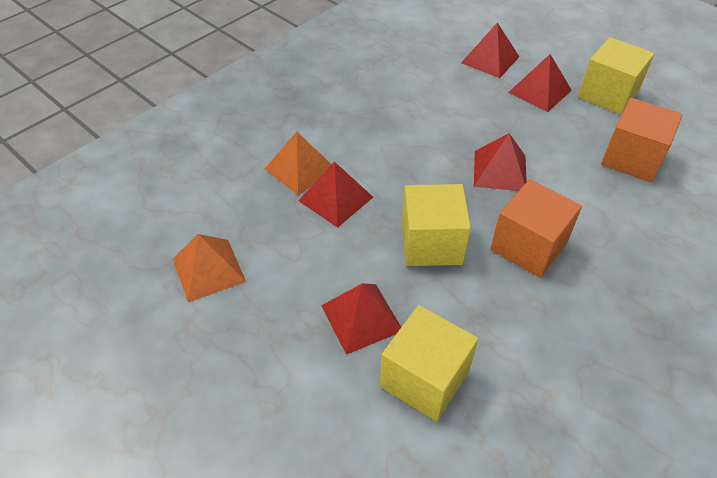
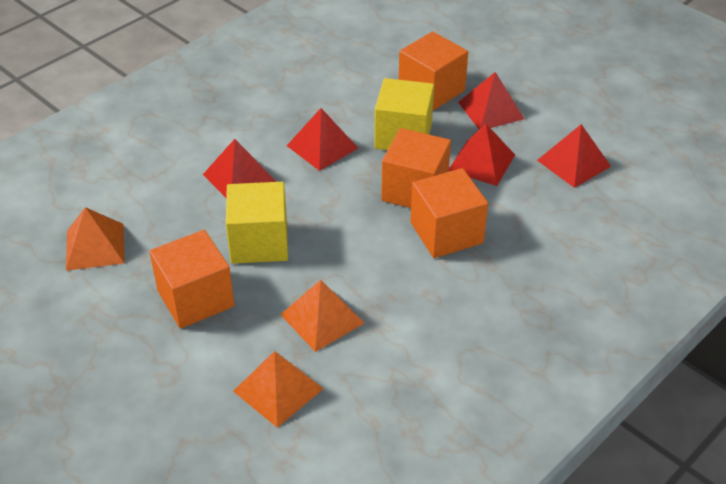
orange cube: [491,180,582,278] [601,98,683,182] = 2 -> [149,230,235,329] [381,128,451,208] [399,31,468,111] [410,168,488,258] = 4
orange pyramid: [173,234,246,302] [265,132,332,195] = 2 -> [66,207,125,271] [233,351,324,428] [280,280,364,352] = 3
yellow cube: [380,305,478,421] [402,184,471,266] [578,37,654,115] = 3 -> [226,182,288,264] [374,78,434,150] = 2

